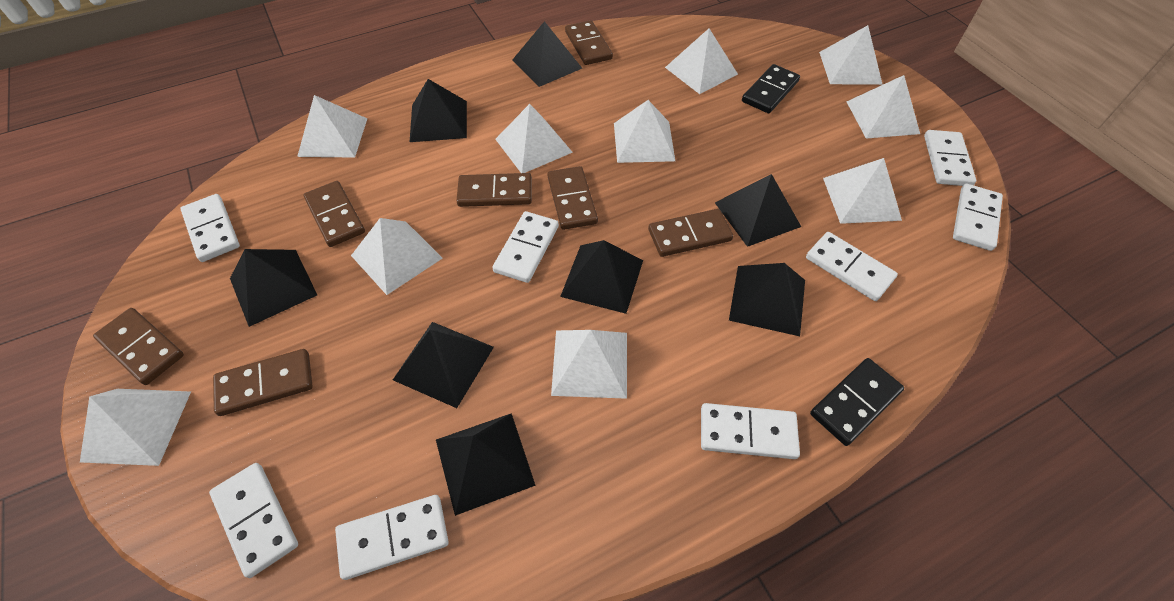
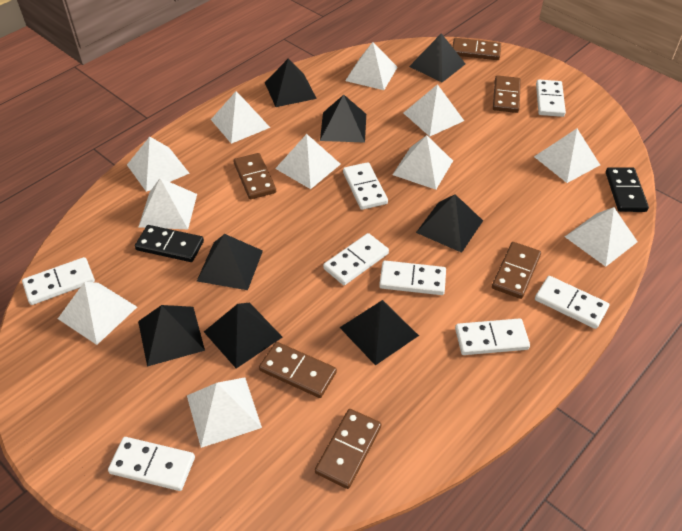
brown domino: [93,308,184,385] [213,349,313,416] [304,181,365,247] [456,173,532,207] [547,166,598,230] [565,20,613,65] [648,209,733,257] = 7 -> [234,153,276,199] [259,342,337,398] [315,409,381,489] [452,38,501,60] [492,242,541,299] [493,75,521,113] = 6
white pyramid: [80,389,191,466] [297,95,367,158] [351,218,442,295] [495,104,573,173] [551,330,627,399] [614,100,675,163] [665,29,738,94] [819,25,883,85] [823,158,902,224] [847,75,920,139] = 10 -> [58,282,137,345] [127,137,190,192] [139,178,197,229] [187,377,262,448] [211,91,270,144] [275,134,341,189] [345,42,398,90] [392,135,453,190] [404,84,464,136] [534,129,600,183] [565,207,637,267] = 11

